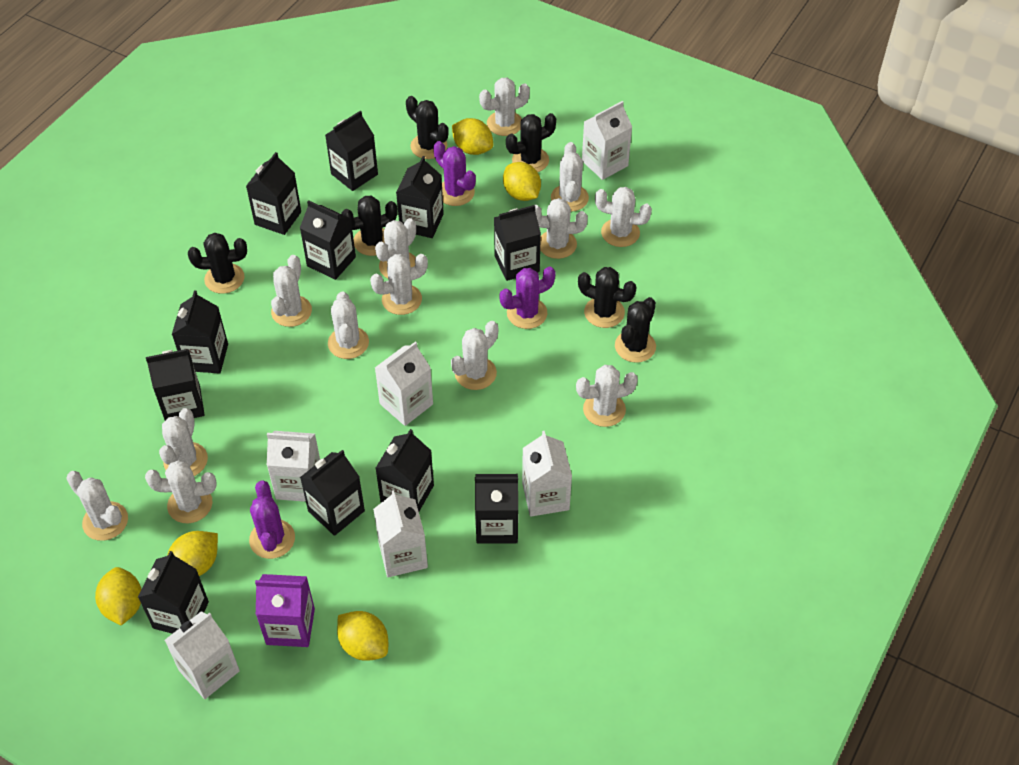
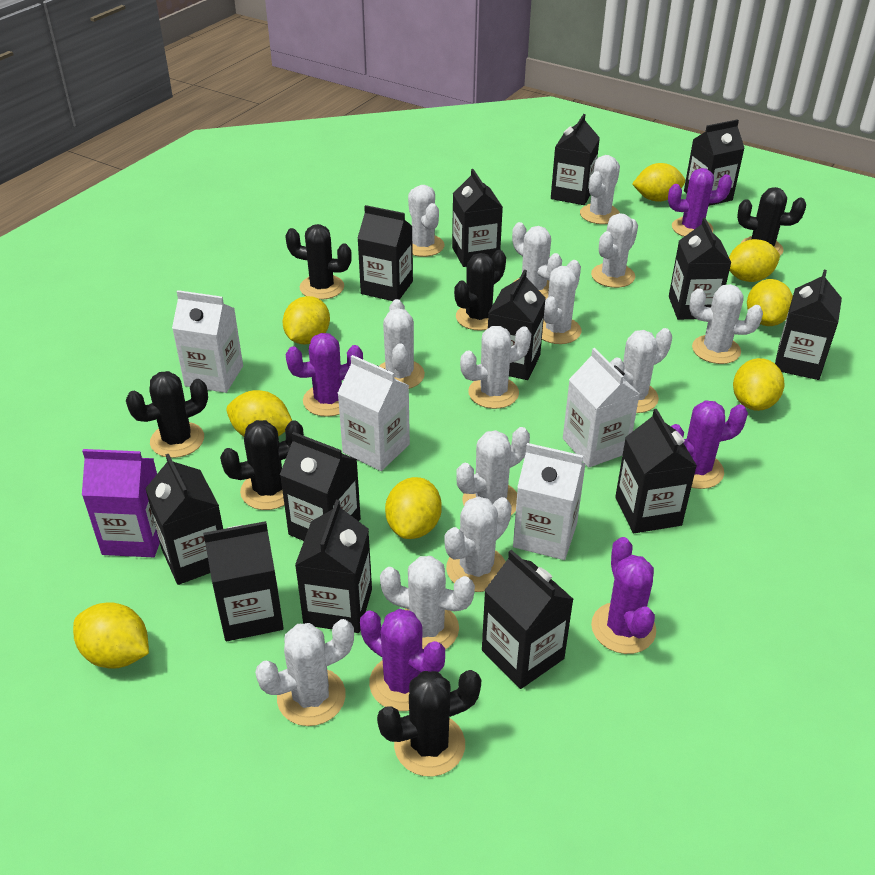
black carton: [138,551,209,634] [146,349,205,421] [172,290,228,373] [246,152,301,235] [300,200,356,280] [300,450,365,536] [325,111,378,191] [375,429,434,511] [396,156,444,238] [475,474,518,544] [494,205,541,281] = 11 -> [145,454,223,585] [203,521,284,641] [280,432,361,541] [295,500,372,633] [357,205,413,301] [452,169,503,267] [482,550,574,689] [488,270,545,380] [551,114,600,205] [615,409,697,533] [669,218,731,320] [684,119,744,206] [775,270,842,380] = 13
purple cactus: [249,480,295,559] [433,141,476,206] [499,266,556,329] = 3 -> [285,333,363,417] [360,609,445,711] [591,537,656,654] [668,168,732,237] [671,400,748,489] = 5
white carton: [165,611,240,699] [267,431,320,502] [373,490,428,577] [375,341,433,426] [522,431,572,517] [582,101,632,180] = 6 -> [172,290,243,393] [337,355,410,471] [513,443,586,560] [563,348,639,468] = 4
yellow lemon: [95,567,141,625] [167,531,218,576] [337,611,388,661] [452,118,493,155] [503,162,541,201] = 5 -> [73,602,149,669] [226,390,292,437] [283,296,330,345] [385,477,442,539] [632,163,685,202] [729,239,780,282] [733,358,785,411] [747,279,793,326] = 8

